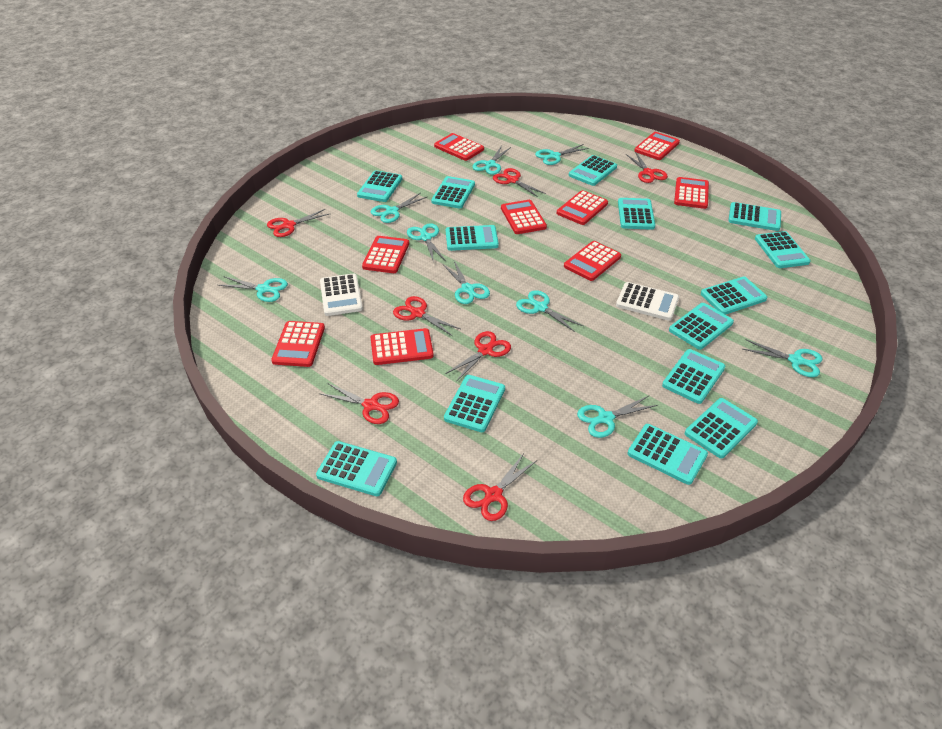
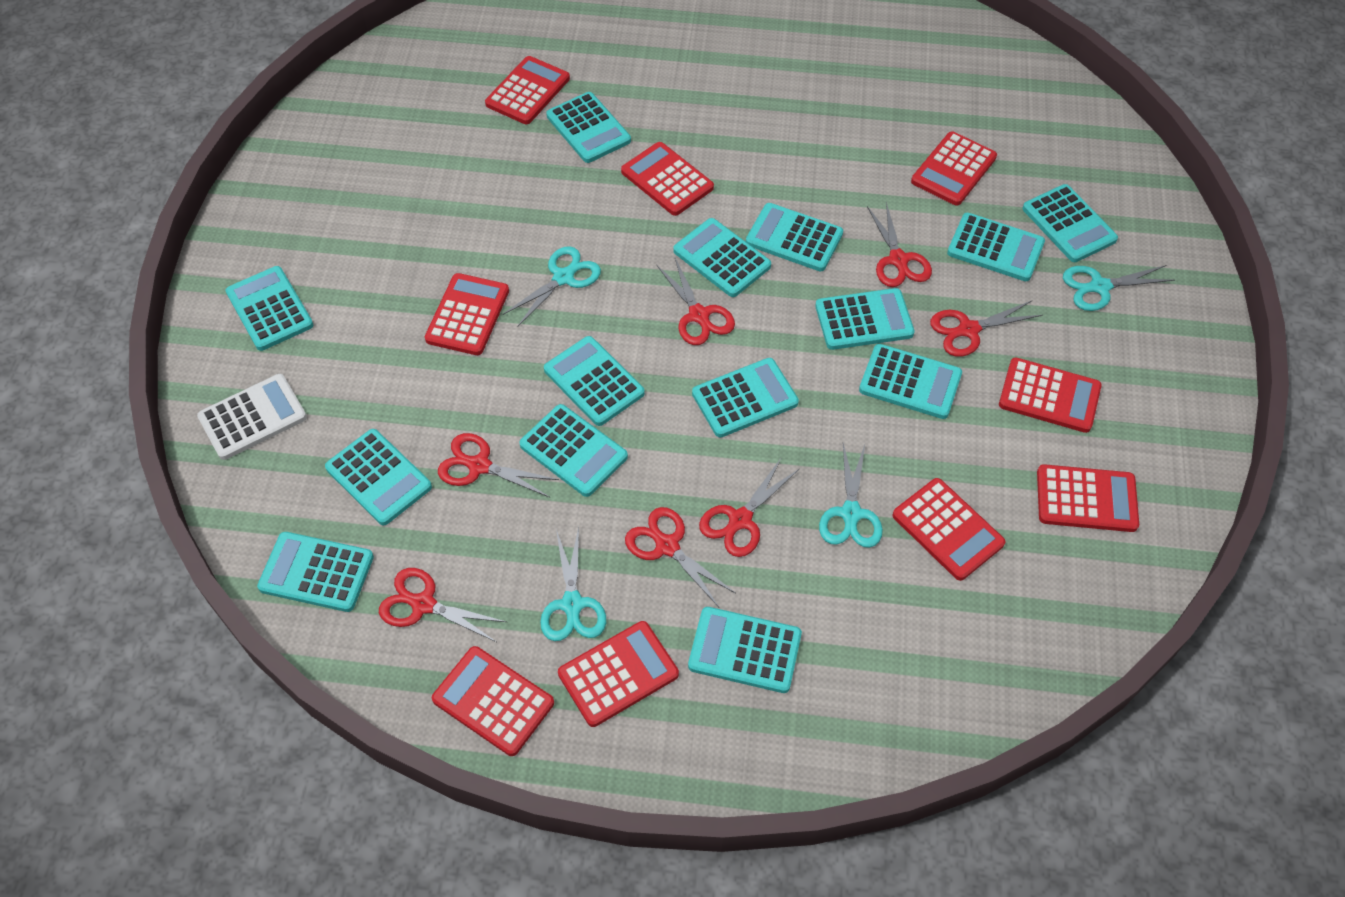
turquoise scissors: [218,276,288,302] [371,193,427,223] [407,223,446,263] [443,261,490,304] [473,146,511,175] [516,290,584,332] [535,144,589,165] [577,396,658,438] [743,339,823,377] = 9 -> [503,246,601,327] [540,527,606,641] [819,443,883,548] [1063,265,1175,311] = 4
white calculator: [320,274,363,316] [616,282,679,321] = 2 -> [197,374,307,460] = 1

